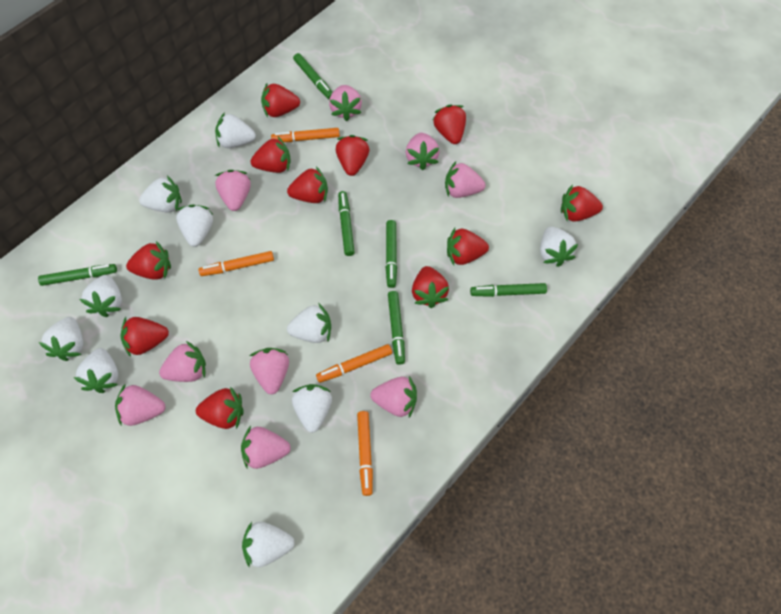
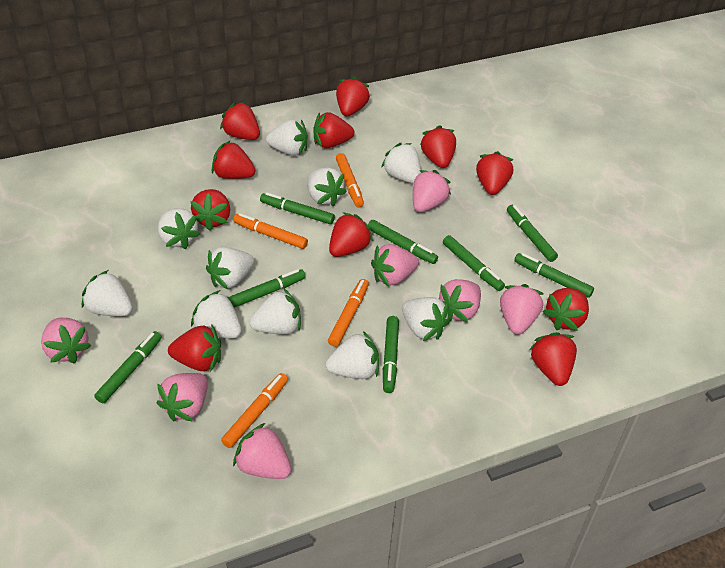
green marker: [38,264,117,286] [293,53,333,99] [338,191,355,256] [386,220,397,288] [388,291,405,365] [470,283,547,297] = 6 -> [94,331,162,403] [227,269,306,308] [260,192,335,224] [368,220,438,264] [383,316,399,393] [443,235,505,291] [507,205,558,262] [514,253,594,298] = 8
pink strawberry: [115,383,166,426] [159,341,206,382] [215,170,251,211] [241,426,291,469] [250,348,289,395] [329,85,362,121] [370,376,417,417] [406,133,439,170] [445,161,486,198] = 9 -> [41,318,91,364] [157,373,208,421] [233,423,292,479] [371,244,419,287] [413,170,451,212] [439,279,481,322] [500,284,544,335] = 7

